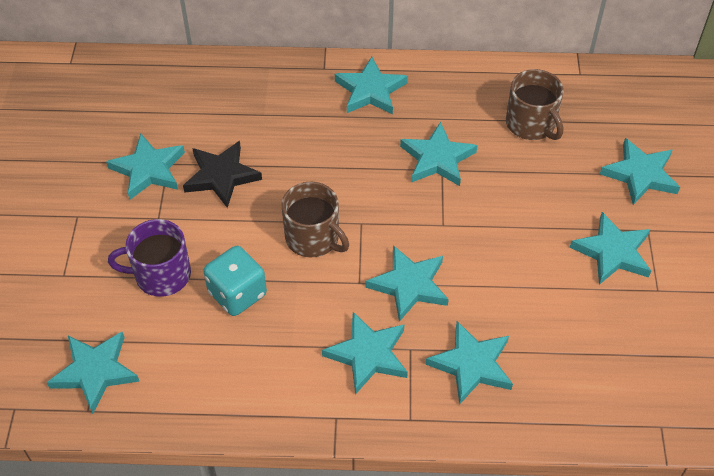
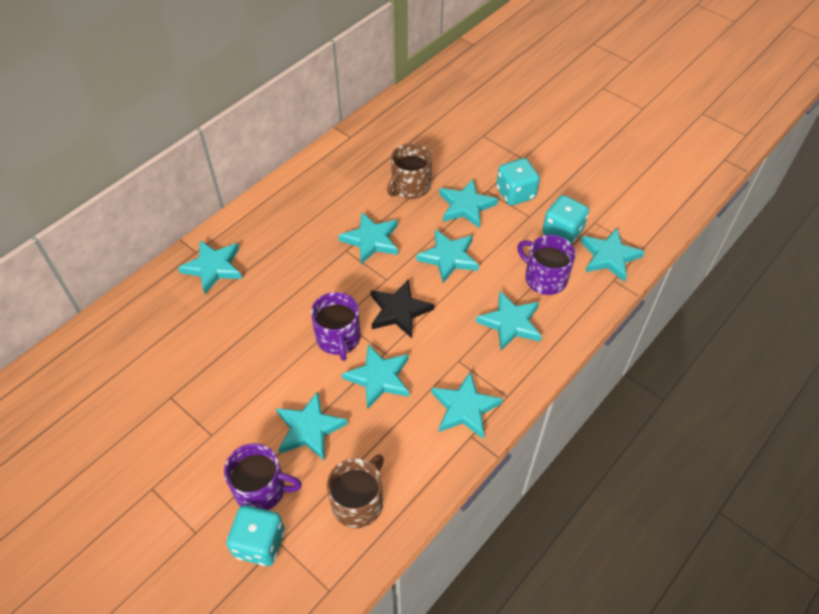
purple mug: [108,219,191,297] = 1 -> [224,443,302,510] [311,292,361,361] [517,235,575,295] = 3
turquoise dice: [203,246,267,316] = 1 -> [226,505,285,566] [496,158,540,206] [542,195,589,244] = 3

